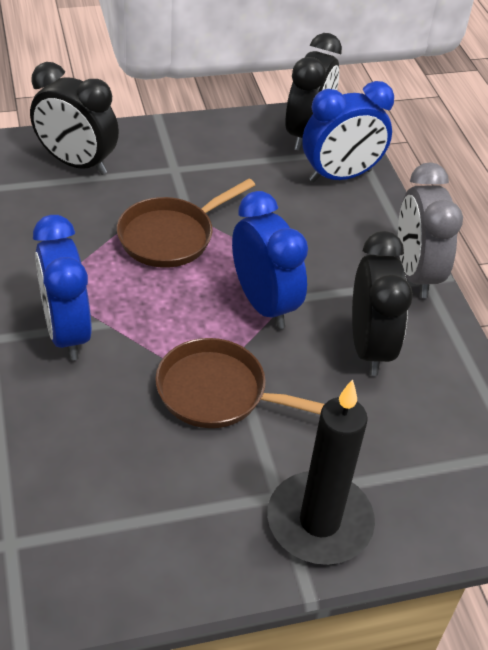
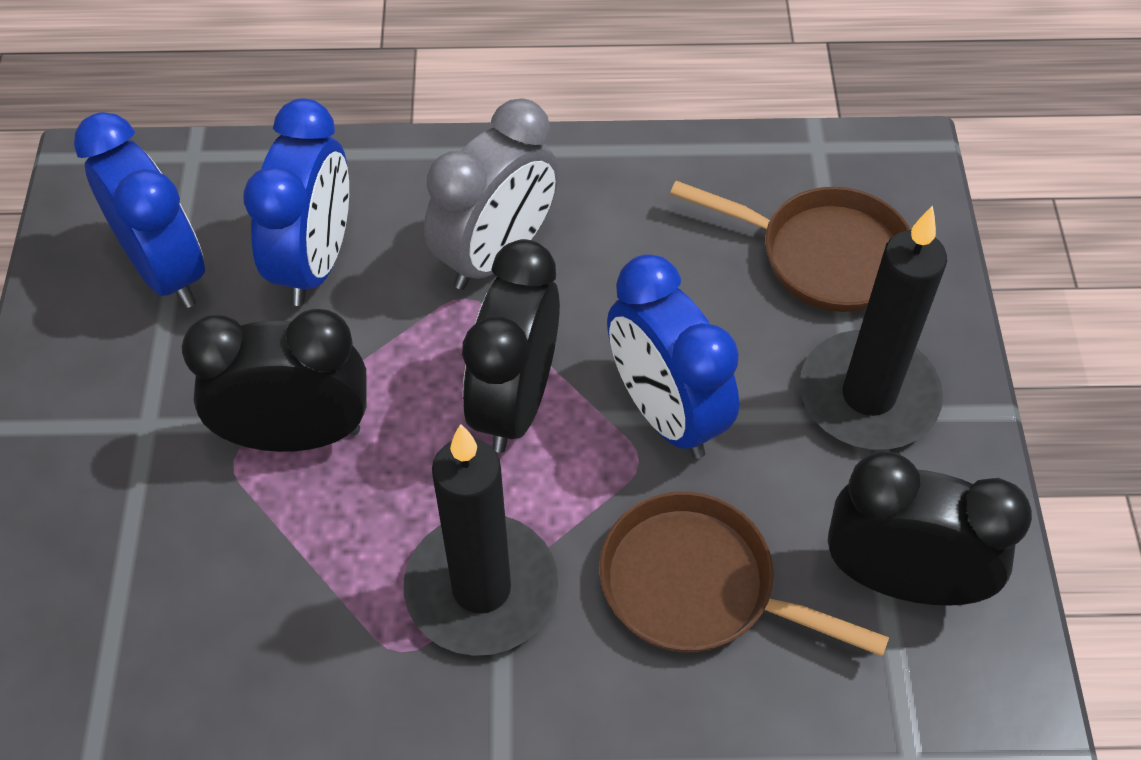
black candle: [267,379,375,565] = 1 -> [404,424,558,656] [800,206,947,450] = 2

